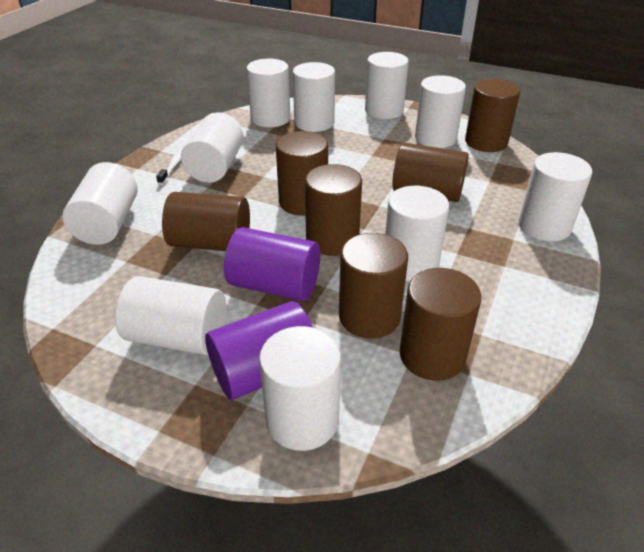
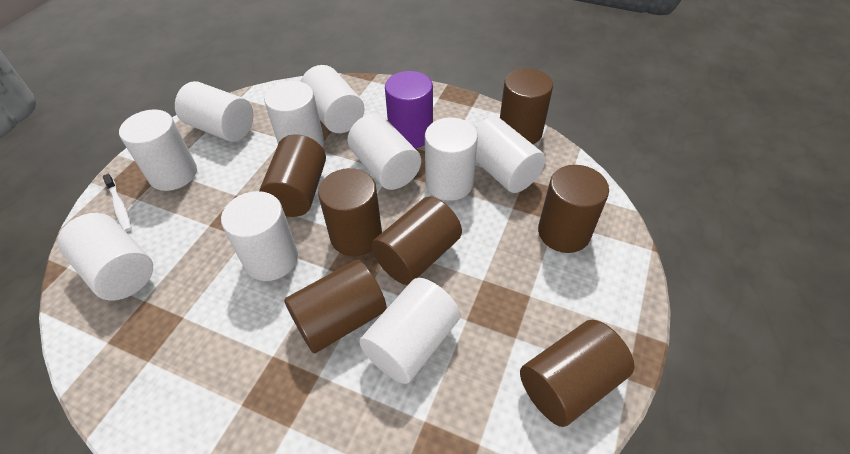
purple cylinder: [205,301,313,400] [224,227,320,301] = 2 -> [385,71,433,148] = 1

